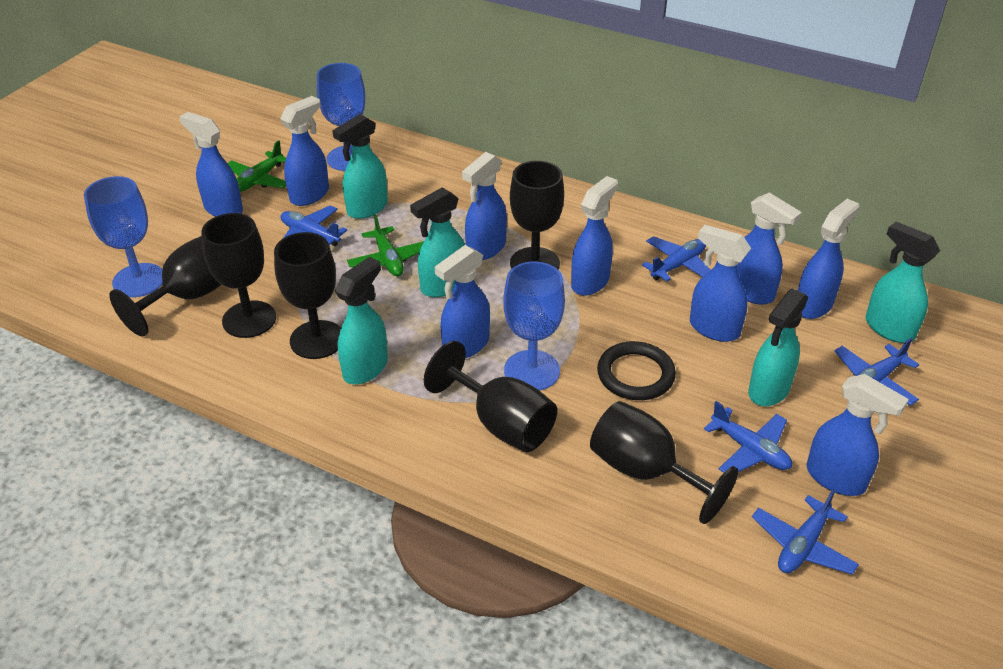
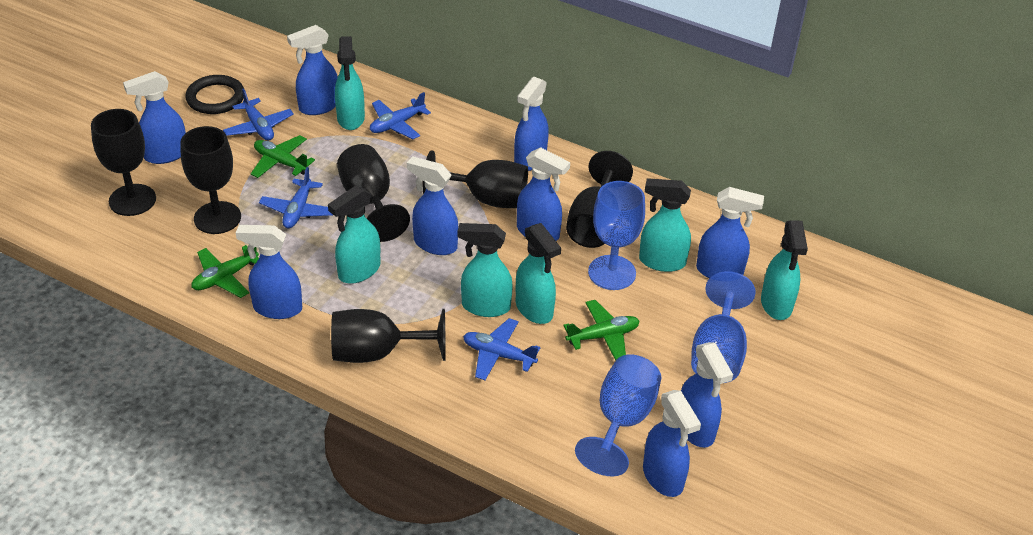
blue plane: [281,206,347,246] [642,236,710,281] [704,401,792,473] [752,488,859,575] [835,338,919,405] = 5 -> [223,88,294,141] [259,167,333,228] [370,92,431,139] [463,318,540,380] = 4
green plane: [227,140,286,192] [347,214,424,276] = 2 -> [191,245,259,298] [251,135,315,178] [563,300,640,360] = 3
turquoise spray bottle: [332,114,388,219] [335,257,388,384] [410,188,465,297] [748,288,808,406] [865,222,940,343] = 5 -> [328,186,380,284] [335,36,365,130] [458,223,513,317] [516,223,561,324] [639,178,691,272] [761,220,808,320] = 6

